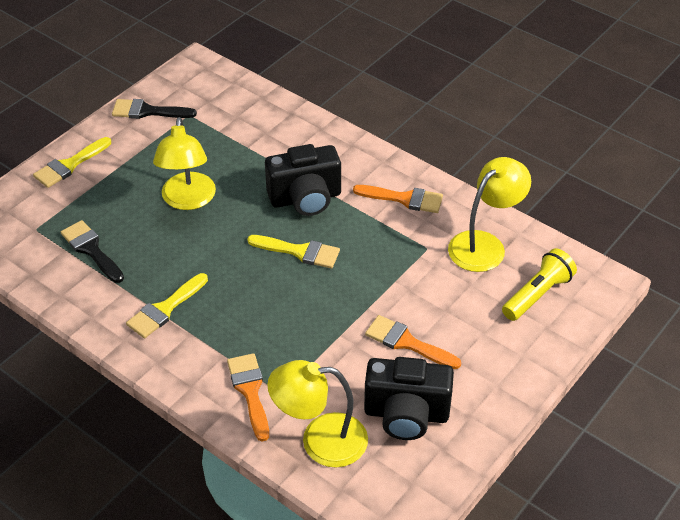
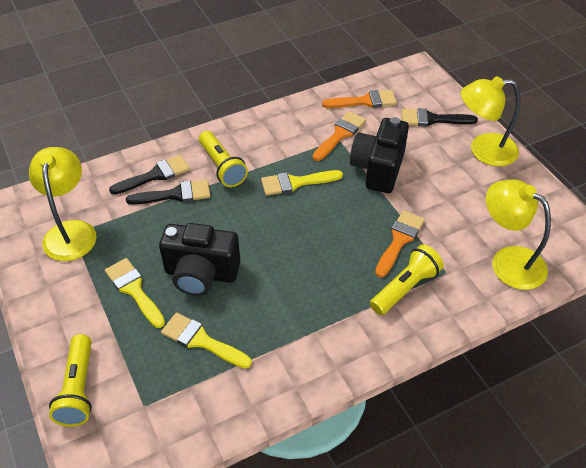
black brush: [61,220,124,283] [112,99,197,119] = 2 -> [109,155,190,195] [126,180,210,205] [401,108,478,126] = 3
yellow flashlight: [502,248,577,321] = 1 -> [49,334,92,427] [199,131,248,187] [370,244,444,315] = 3

